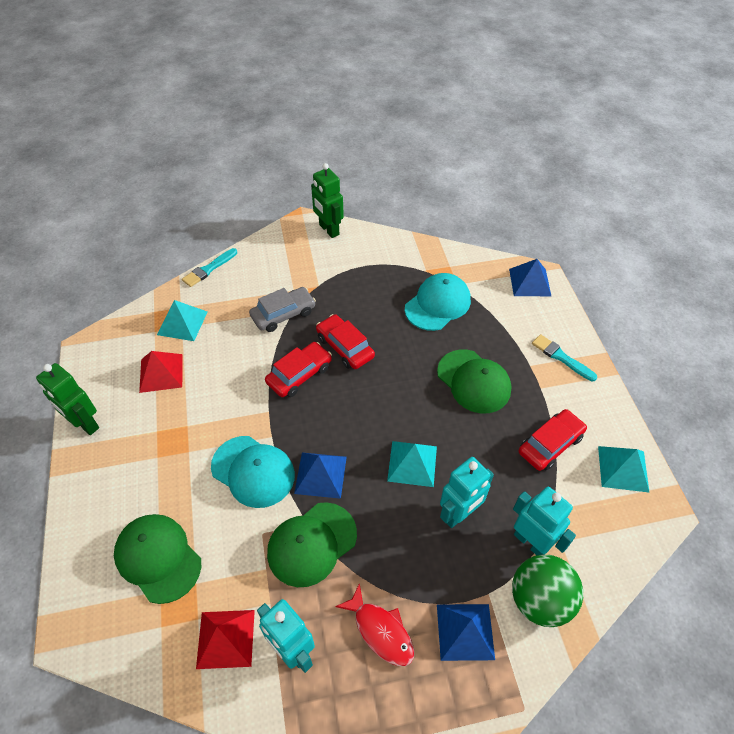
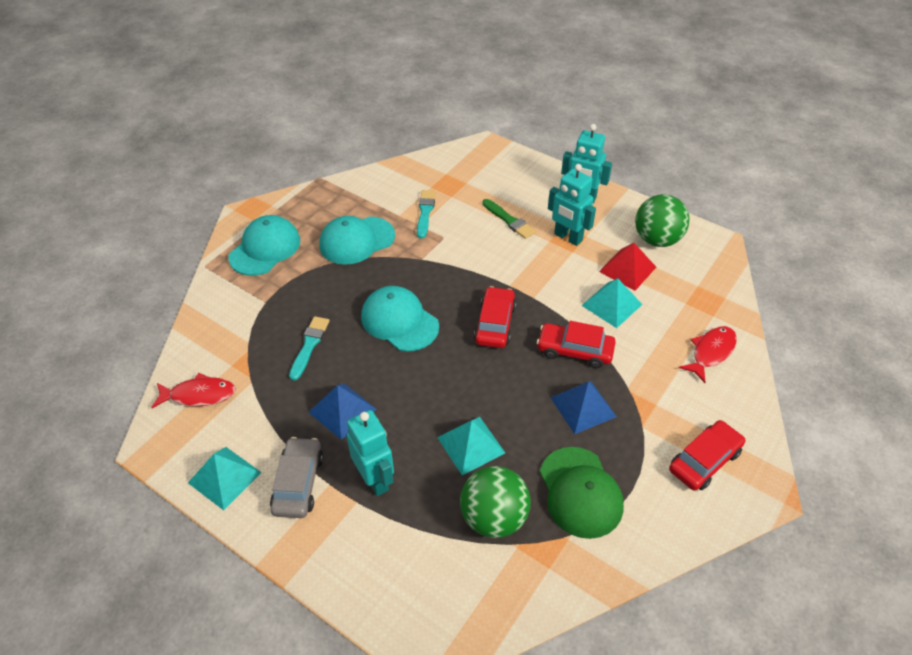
blue pyramid: [294,453,347,499] [437,604,495,661] [509,259,551,296] = 3 -> [308,383,377,440] [550,381,617,434] = 2
green ball: [512,554,583,627] = 1 -> [460,466,531,538] [635,194,689,247] = 2
green brush: none = 0 -> [482,199,536,239] = 1
green cap: [114,514,201,604] [267,502,357,587] [437,350,512,413] = 3 -> [540,447,624,539] = 1
green robot: [36,363,99,435] [311,163,344,238] = 2 -> none = 0
red fish: [335,583,414,666] = 1 -> [151,373,236,408] [679,326,737,383] = 2
red pyramid: [139,351,183,393] [196,610,255,669] = 2 -> [599,243,656,291] = 1
turquoise cap: [211,436,295,508] [405,273,471,331] = 2 -> [228,215,300,276] [319,216,395,265] [361,286,439,352] = 3

